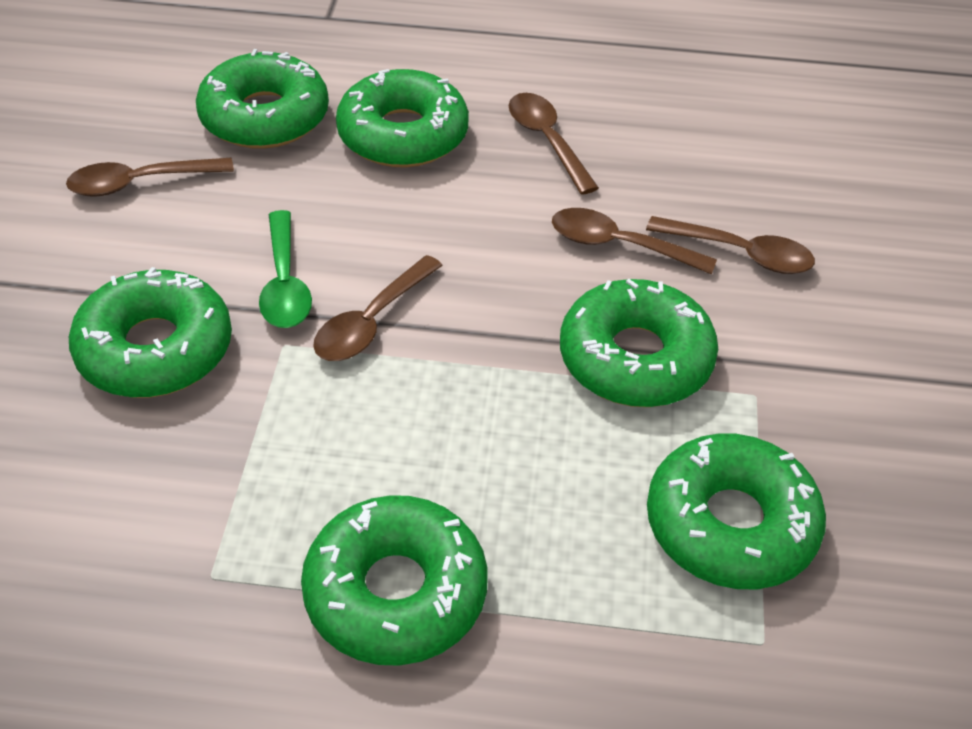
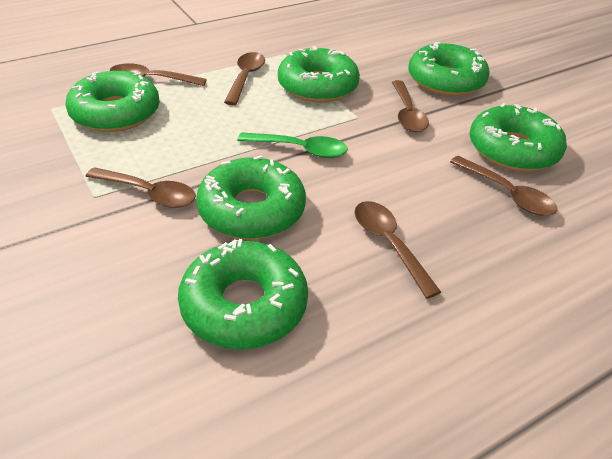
brown spoon: [66,158,234,197] [313,255,443,361] [509,93,599,195] [552,208,717,274] [646,216,815,274] = 5 -> [85,167,196,208] [110,63,207,86] [224,52,265,105] [354,201,441,299] [392,80,429,132] [450,156,557,216] = 6

